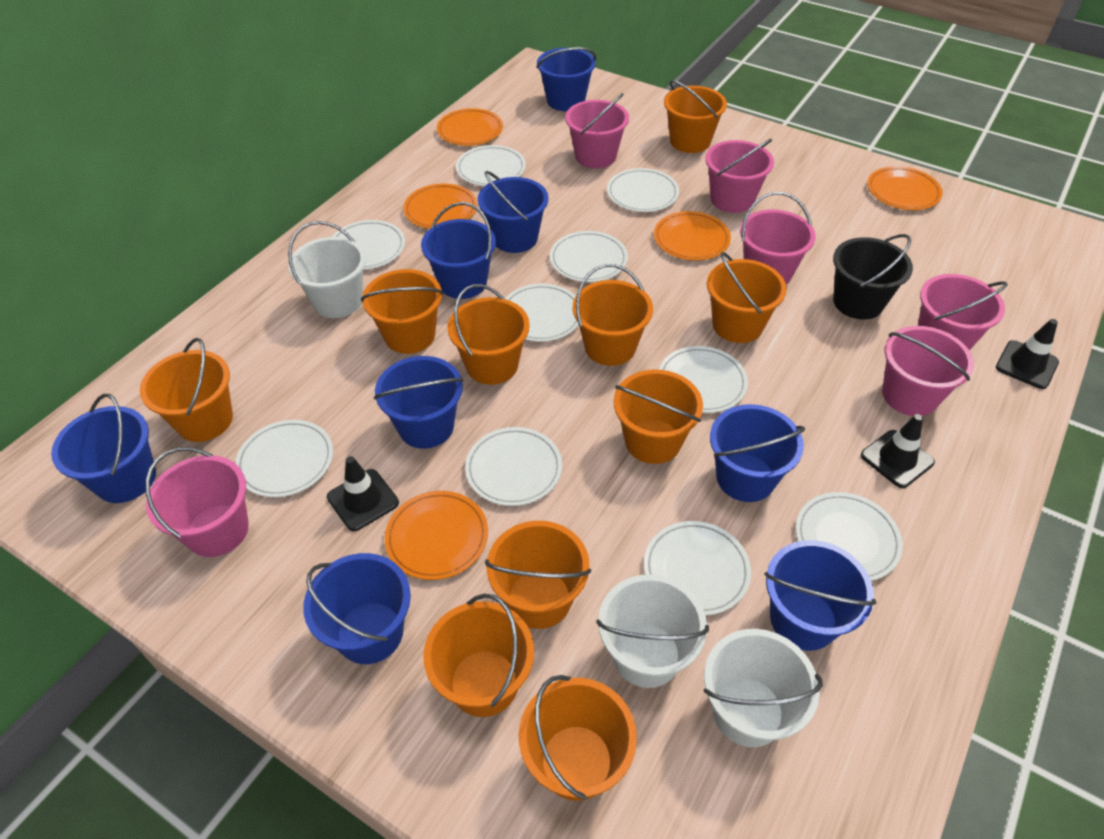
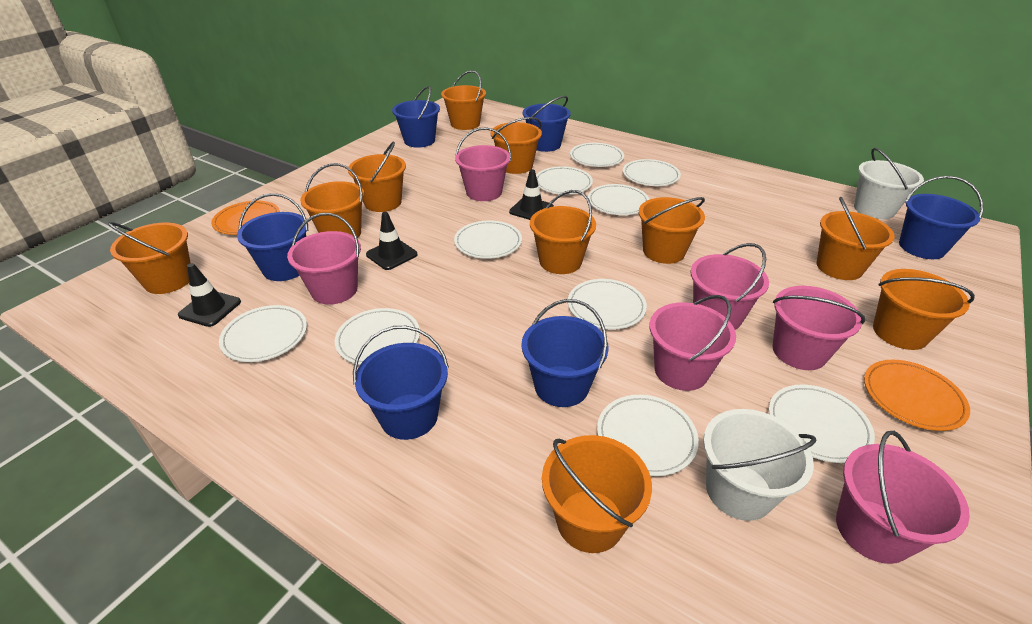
black bucket: [833,234,913,320] = 1 -> none = 0
blue bucket: [51,394,156,503] [303,553,411,664] [374,356,464,449] [421,202,496,299] [478,171,549,253] [536,47,596,111] [710,404,805,502] [764,540,876,651] = 8 -> [237,193,308,281] [353,326,449,440] [392,86,440,148] [521,299,609,407] [523,96,571,152] [899,176,983,259] = 6
orange plate: [385,491,488,580] [403,184,477,229] [437,108,503,146] [654,211,731,260] [867,166,943,210] = 5 -> [211,201,280,235] [864,360,970,431] = 2
white bucket: [288,221,366,318] [596,574,709,688] [704,629,823,747] = 3 -> [703,409,817,521] [854,148,924,219] = 2

